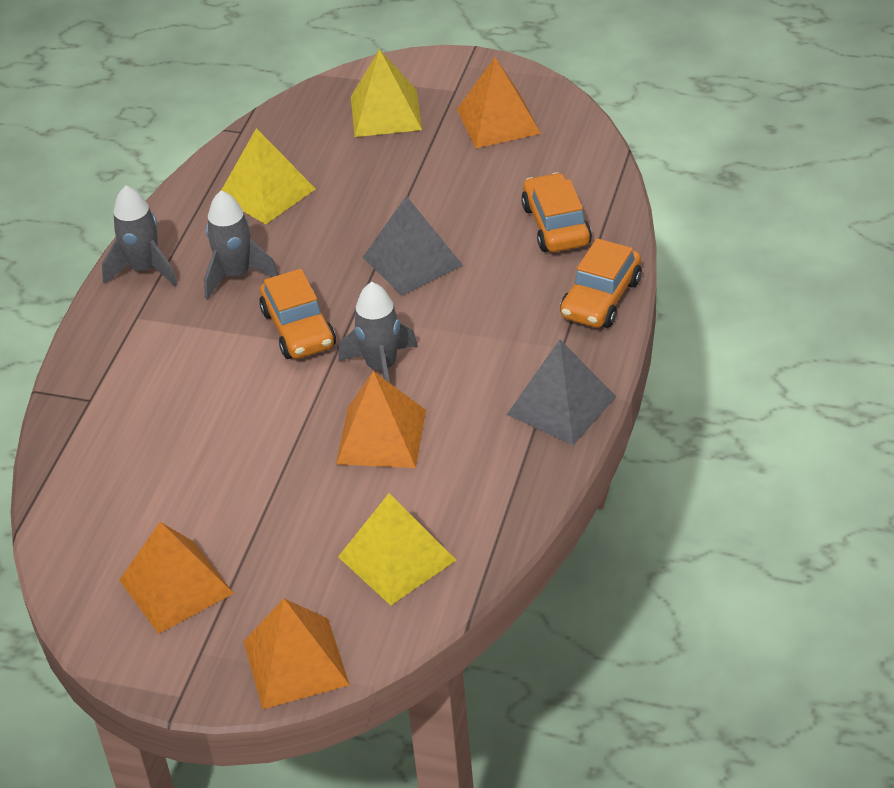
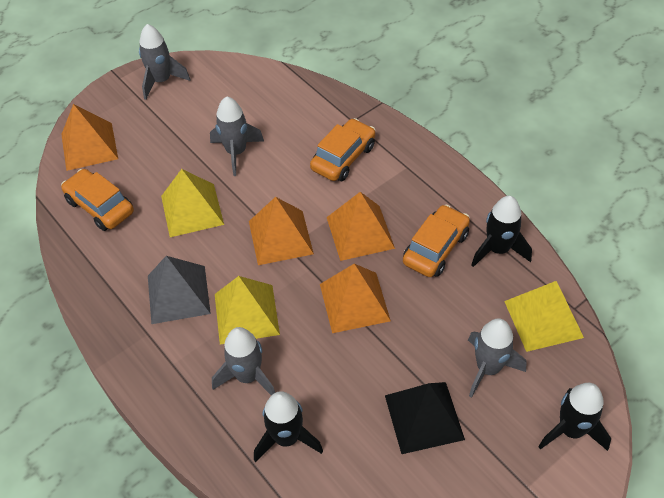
black pyramid: none = 0 -> [385,382,465,454] = 1
black rocket: none = 0 -> [254,391,323,462] [471,196,532,267] [538,383,611,451] = 3
grey pyramid: [363,196,463,296] [507,339,616,445] = 2 -> [148,256,211,324] = 1
grey rocket: [102,185,178,287] [204,190,278,300] [338,282,418,383] = 3 -> [139,24,191,100] [210,96,264,176] [212,327,275,396] [468,318,526,398] = 4

